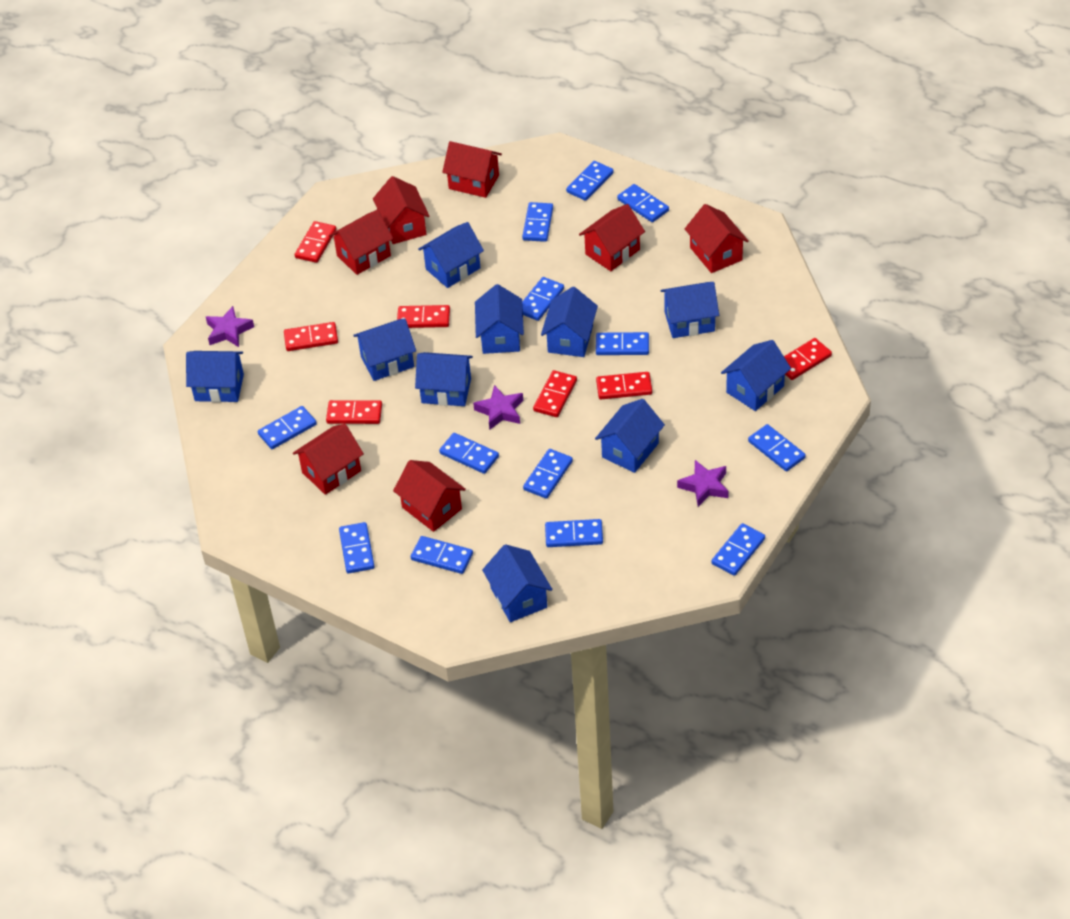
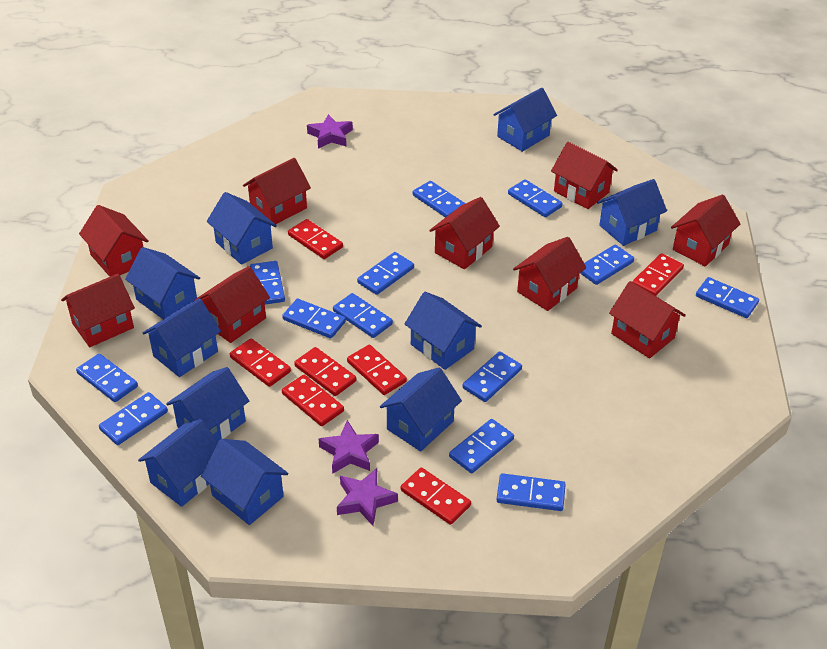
red house: [293,424,364,495] [329,210,393,275] [373,176,430,244] [393,460,466,532] [442,141,502,198] [579,204,645,271] [685,204,749,273] = 7 -> [61,274,135,347] [79,205,149,277] [194,266,270,343] [243,158,311,224] [429,197,500,269] [513,237,586,311] [551,142,618,209] [609,281,686,358] [671,194,740,267] = 9

